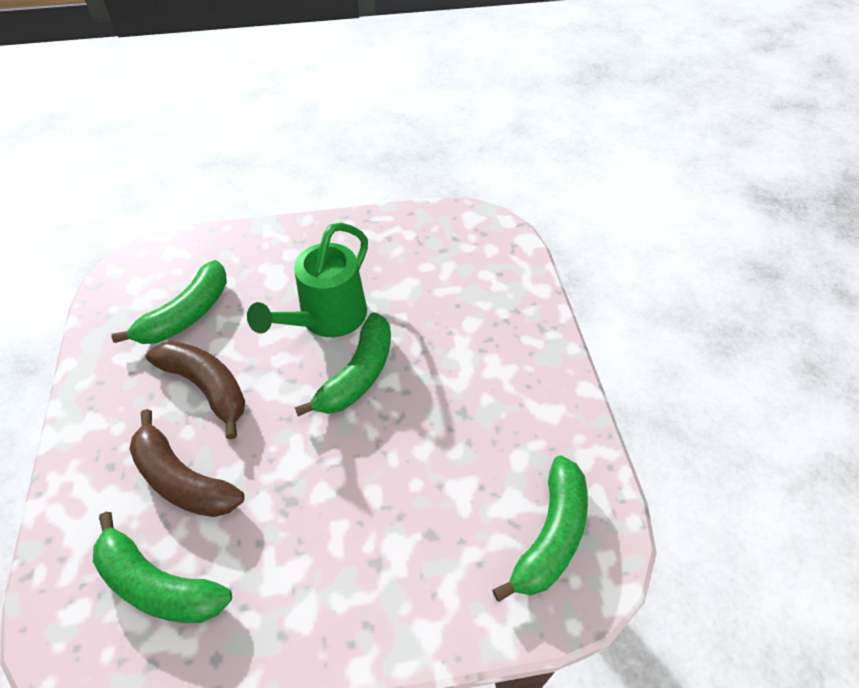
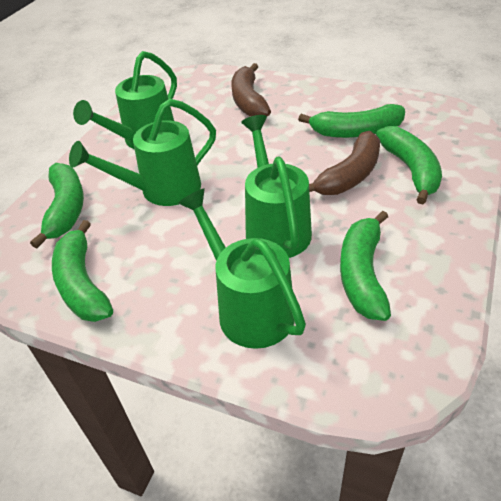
green banana: [93,512,232,623] [112,260,227,344] [295,312,391,416] [492,455,588,602] = 4 -> [30,163,84,248] [52,220,113,322] [298,104,405,138] [340,211,391,321] [376,126,442,205] = 5
green watering can: [247,223,368,337] = 1 -> [69,99,216,206] [73,51,177,149] [178,188,306,349] [241,115,312,258] = 4

